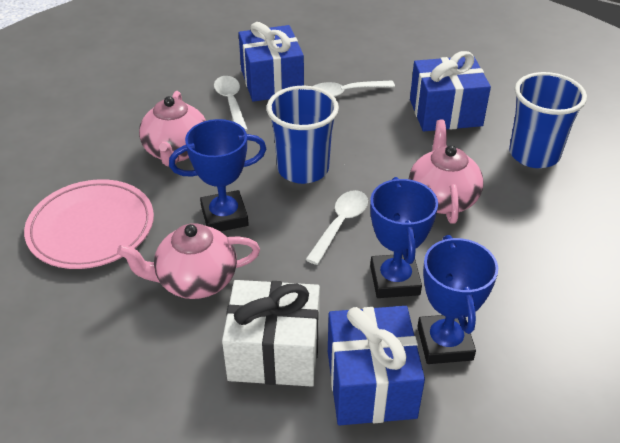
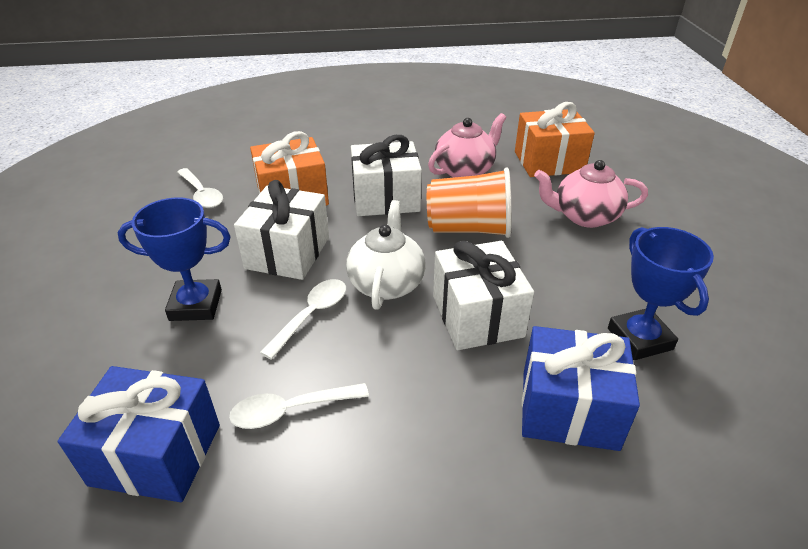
blue cup: [267,86,339,184] [509,72,587,168] = 2 -> none = 0
blue gift: [239,22,304,102] [328,306,425,425] [410,51,491,131] = 3 -> [58,366,220,502] [522,326,640,451] = 2
blue trophy: [169,119,266,231] [370,177,438,298] [417,235,498,364] = 3 -> [117,197,231,321] [608,227,714,360] = 2
orange cup: none = 0 -> [427,167,512,238] = 1
orange gift: none = 0 -> [250,131,329,206] [515,102,595,177] = 2
pink plate: [24,179,154,269] = 1 -> none = 0
pink teapot: [117,223,260,299] [139,91,206,166] [409,120,484,224] = 3 -> [428,113,506,178] [534,160,648,228] = 2
white gift: [222,280,320,387] = 1 -> [234,180,329,280] [351,135,422,216] [433,241,534,350] = 3
white teapot: none = 0 -> [346,200,425,310] = 1

